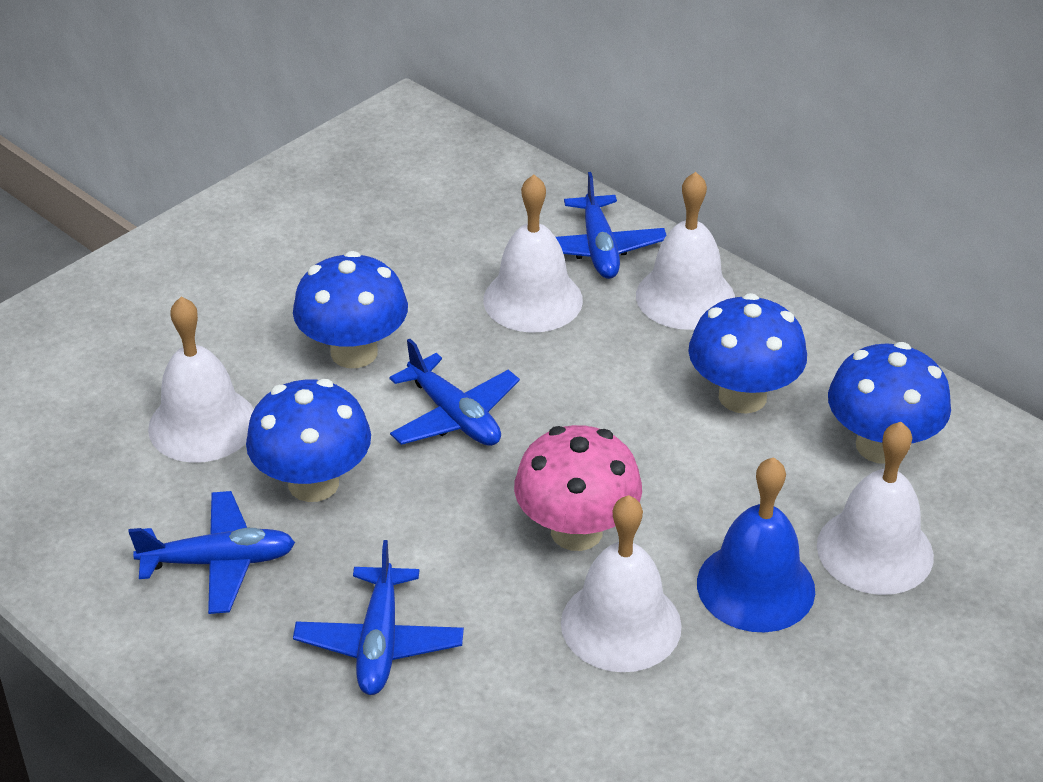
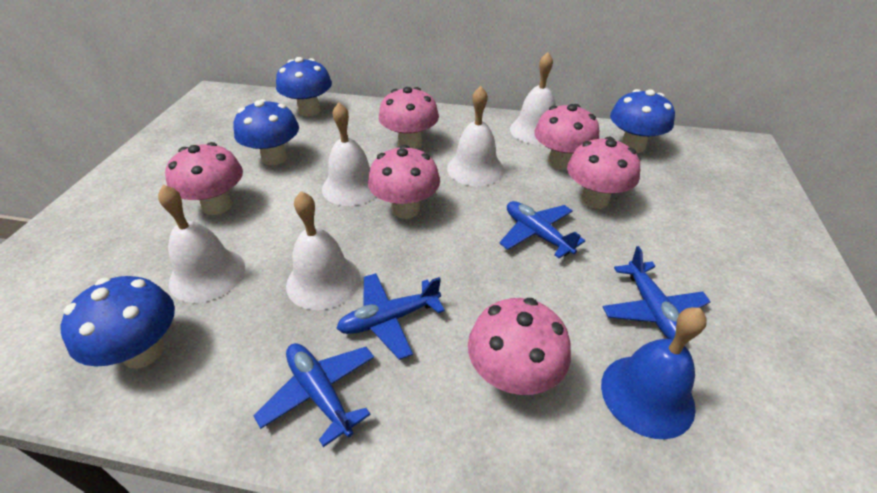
pink mushroom: [514,425,642,551] = 1 -> [165,142,243,215] [368,145,440,219] [379,87,439,149] [468,298,571,395] [534,104,599,170] [567,137,640,209] = 6

